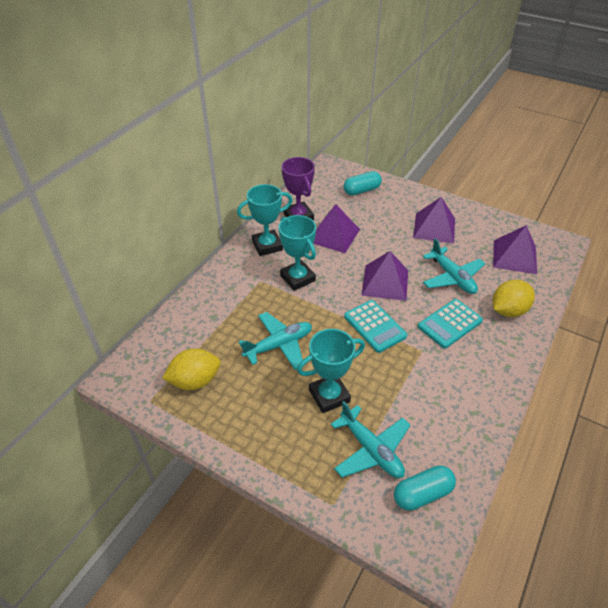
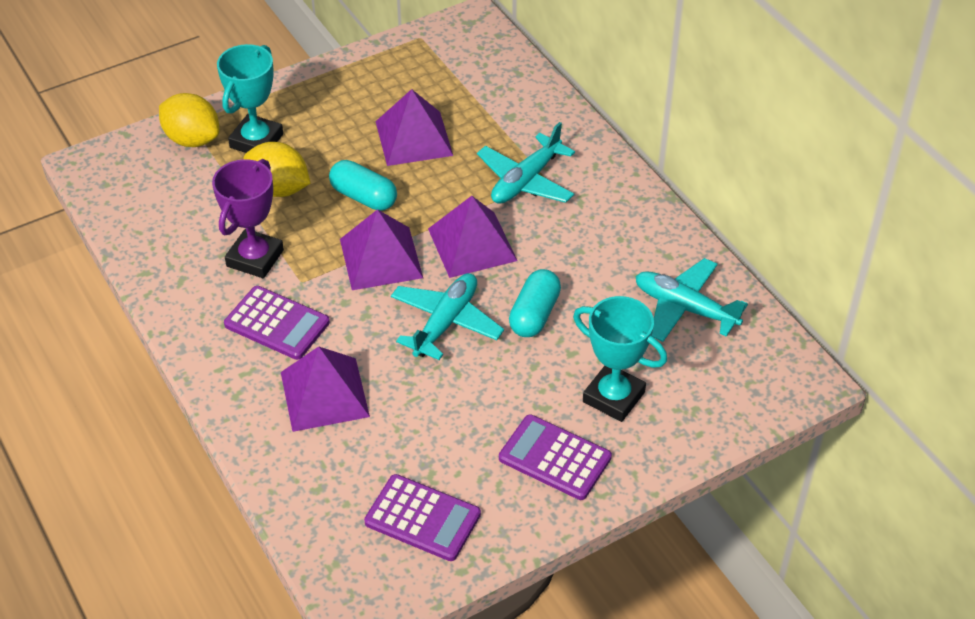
purple calculator: none = 0 -> [224,286,330,360] [364,474,481,561] [499,414,612,500] = 3
turquoise calculator: [344,300,407,353] [418,299,483,349] = 2 -> none = 0
turquoise trophy: [237,184,293,256] [279,215,316,291] [297,329,365,413] = 3 -> [217,44,283,153] [573,296,667,422] = 2

